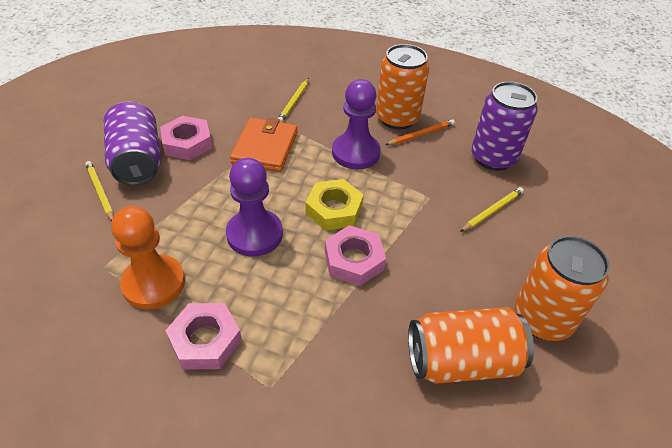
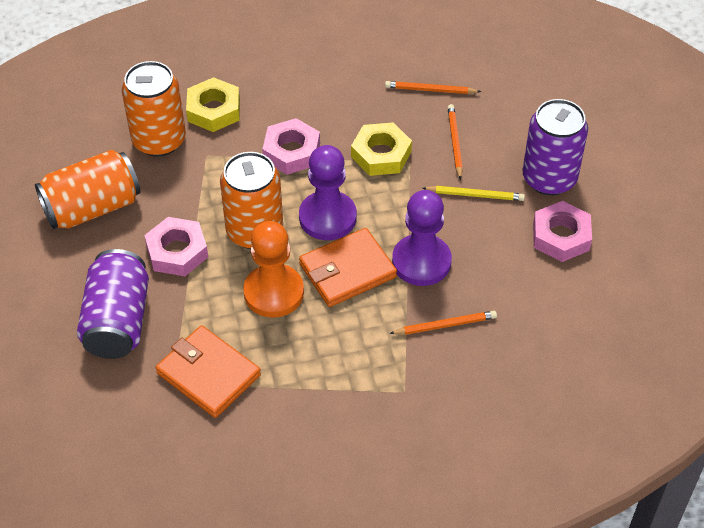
orange pencil: [385,119,455,145] = 1 -> [385,81,481,94] [389,311,497,335] [448,104,463,180] = 3
orange wallet: [230,118,297,172] = 1 -> [156,325,261,418] [299,228,397,307] = 2
yellow nut: [306,179,364,231] = 1 -> [186,77,240,132] [351,122,412,176] = 2
yellow pencil: [85,161,114,221] [278,78,309,123] [460,187,524,232] = 3 -> [423,186,525,201] = 1

